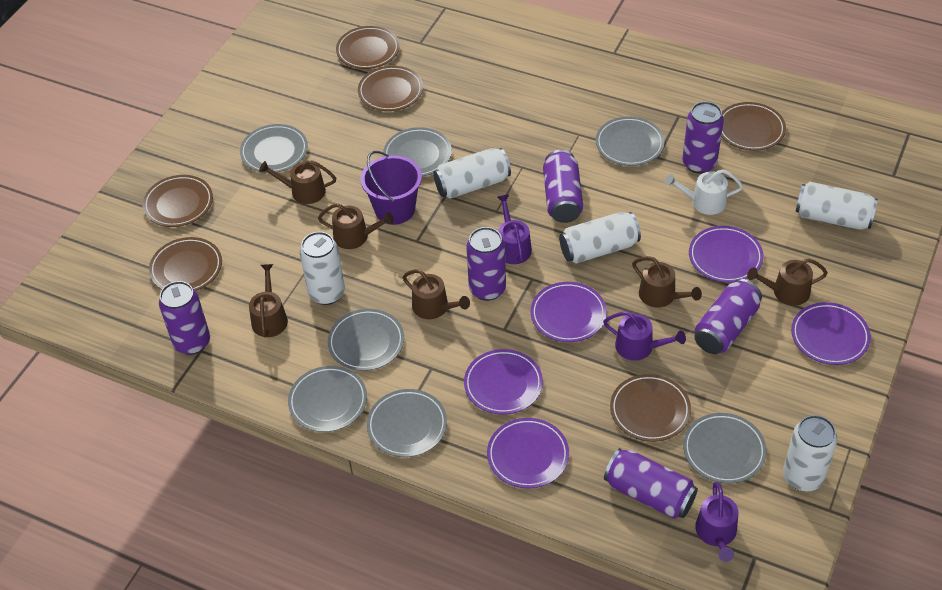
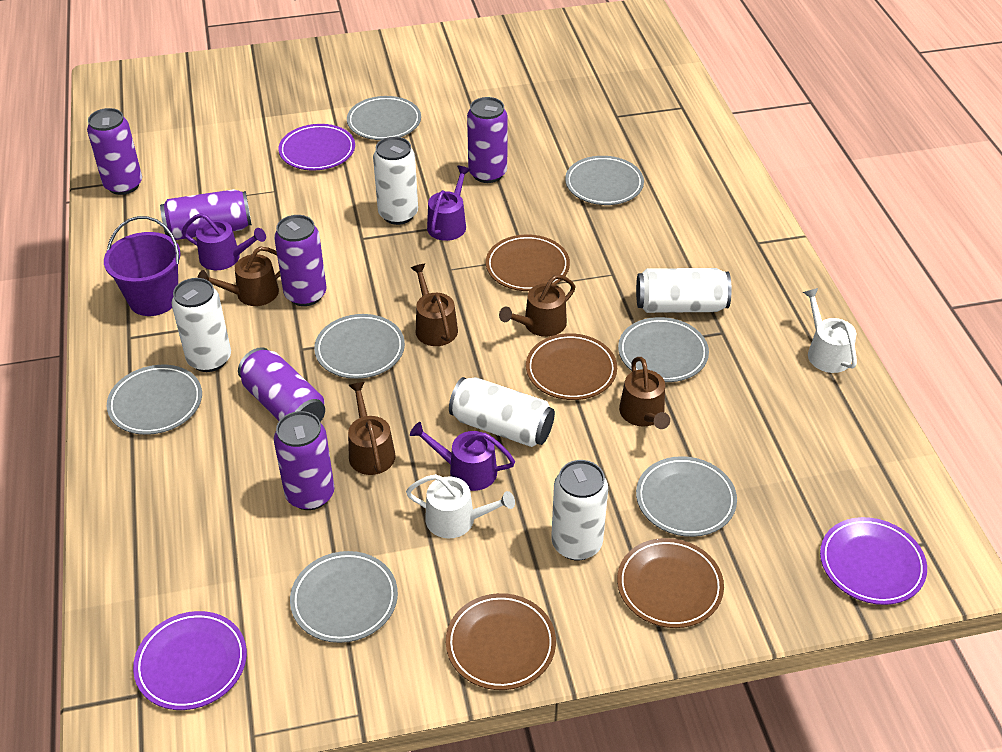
brown plate: [143,175,213,227] [149,237,222,291] [336,26,400,69] [358,66,423,111] [610,374,691,442] [721,102,786,151] = 6 -> [446,593,556,690] [486,234,570,291] [526,333,617,400] [617,538,724,628] = 4
brown watering can: [249,264,288,338] [259,160,336,204] [318,203,394,249] [403,269,470,319] [632,256,702,308] [747,258,828,306] = 6 -> [197,247,280,306] [348,382,396,475] [411,264,458,346] [499,275,575,337] [619,357,670,429] = 5
purple plate: [464,349,543,415] [487,418,569,488] [531,282,607,342] [689,226,764,283] [791,302,871,365] = 5 -> [133,611,247,710] [279,124,355,171] [820,517,927,605] = 3
white watering can: [665,170,743,215] = 1 -> [406,474,515,538] [803,288,857,373] = 2

